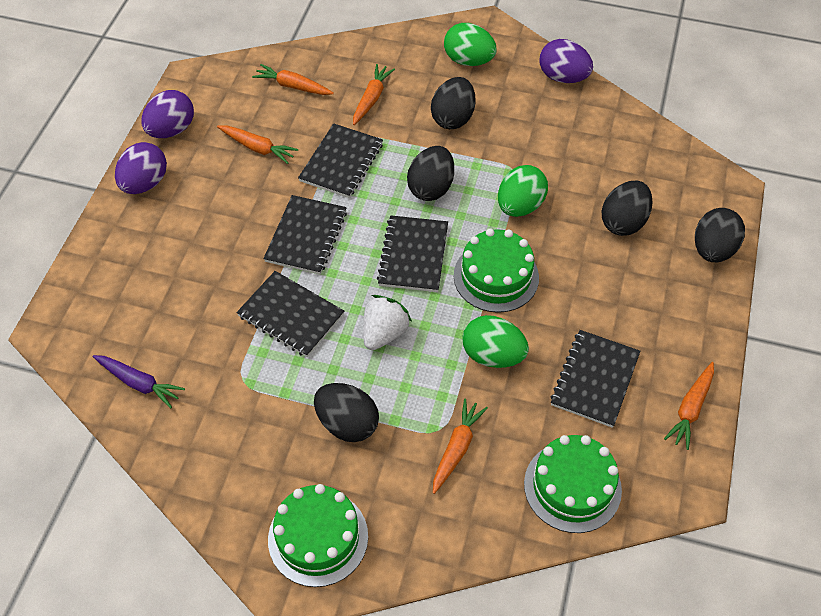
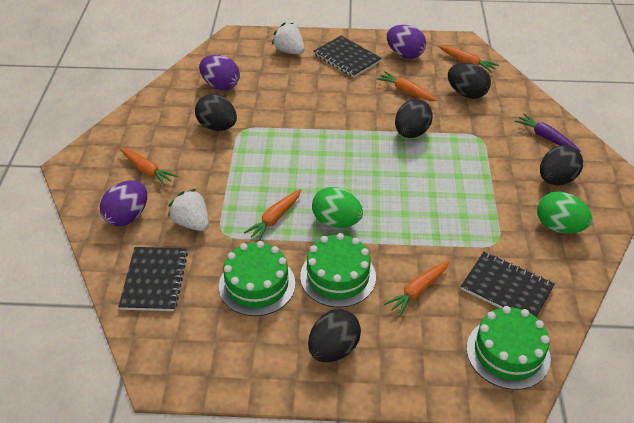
black notebook: [237,271,344,357] [263,195,347,274] [298,123,383,198] [377,215,448,292] [550,330,640,428] = 5 -> [118,247,188,311] [314,36,382,78] [461,252,555,317] = 3
green egg: [444,23,497,66] [462,315,529,368] [498,165,548,217] = 3 -> [312,187,363,228] [537,191,592,233] = 2
white strawberry: [363,295,412,350] = 1 -> [168,189,209,231] [272,23,305,54] = 2

